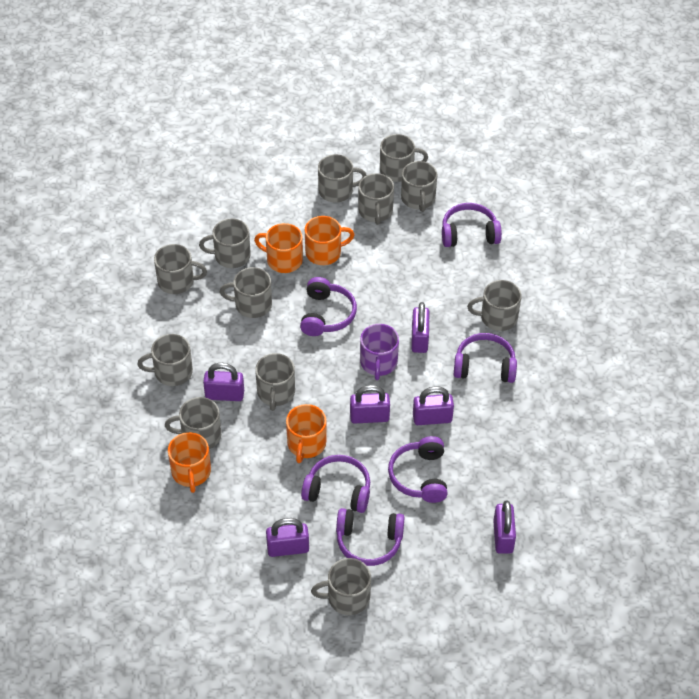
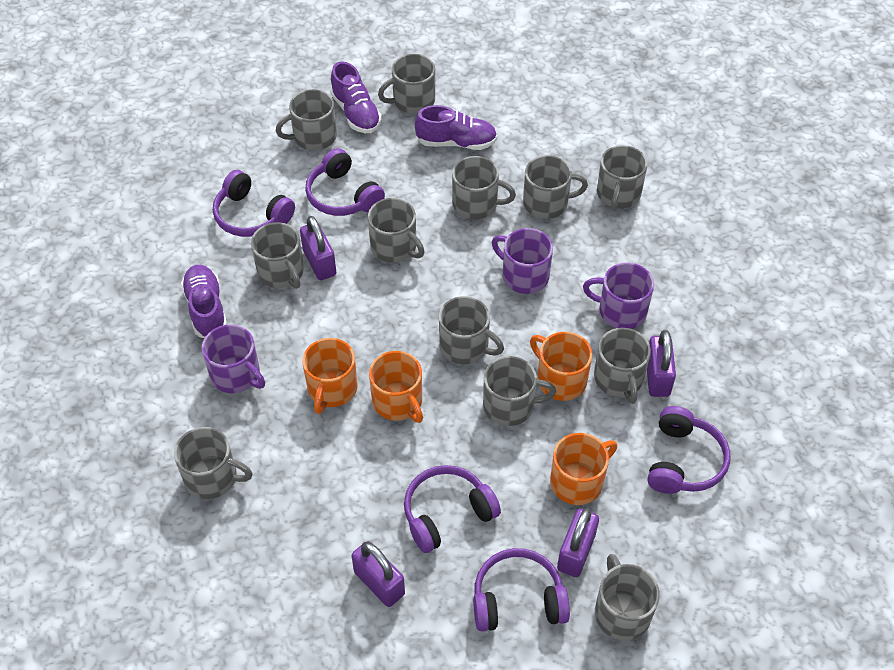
purple headphones: [300,277,357,336] [301,455,370,513] [336,508,405,566] [388,436,448,503] [442,203,502,247] [454,333,517,383] = 6 -> [213,170,295,237] [305,148,385,216] [404,465,501,553] [473,548,570,632] [648,406,730,494] = 5
purple mug: [360,324,399,380] = 1 -> [202,324,265,393] [492,228,553,294] [583,263,654,329] = 3
purple padlock: [203,363,244,401] [266,518,309,557] [350,385,390,424] [411,302,430,353] [413,386,454,425] [493,501,516,554] = 6 -> [300,216,336,280] [352,541,405,607] [557,508,599,577] [647,330,676,397] = 4
purple shoe: none = 0 -> [181,265,227,338] [330,61,382,133] [415,105,497,150] = 3

